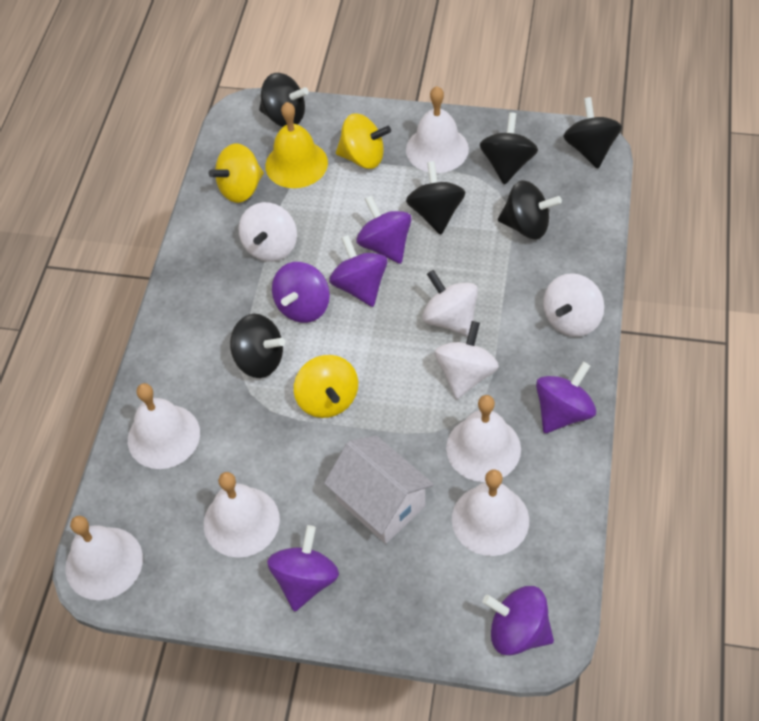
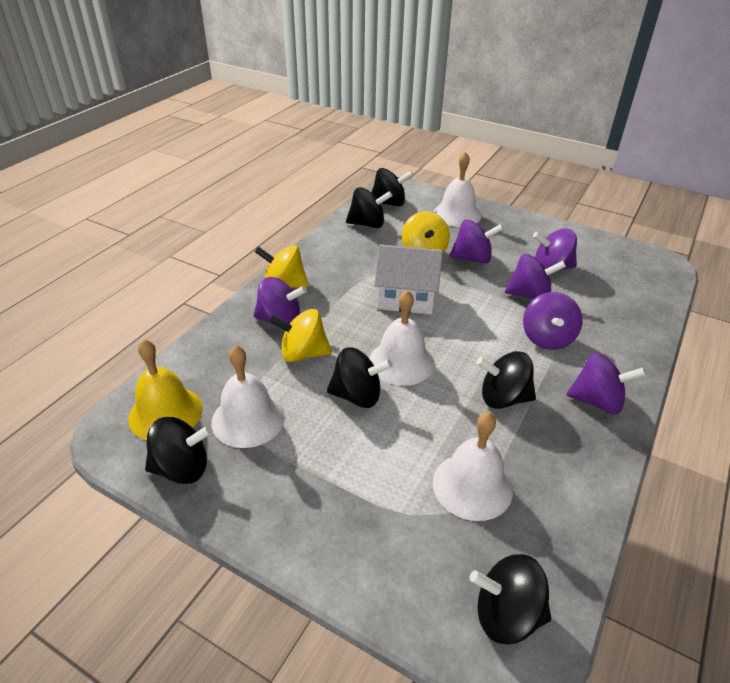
white bell: [65,516,143,600] [128,383,200,469] [204,472,280,558] [406,86,469,173] [446,395,521,482] [452,469,529,556] = 6 -> [212,346,285,448] [369,290,434,386] [433,152,482,227] [433,412,513,521] = 4
white spinning top: [238,202,297,262] [422,270,478,336] [435,321,499,399] [543,273,604,337] = 4 -> none = 0

